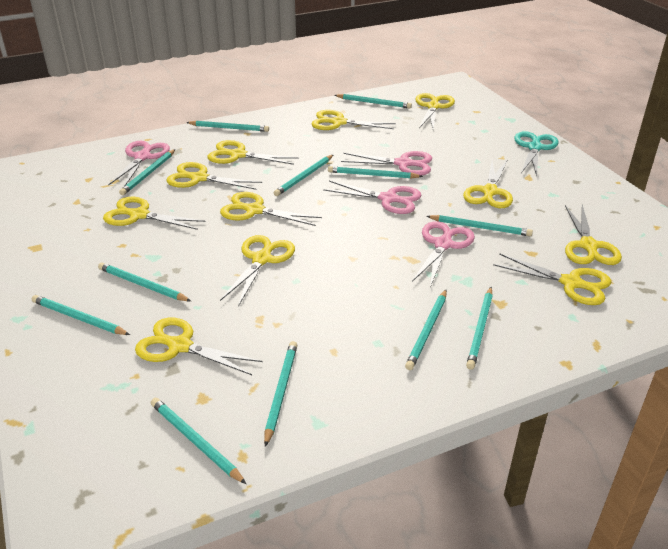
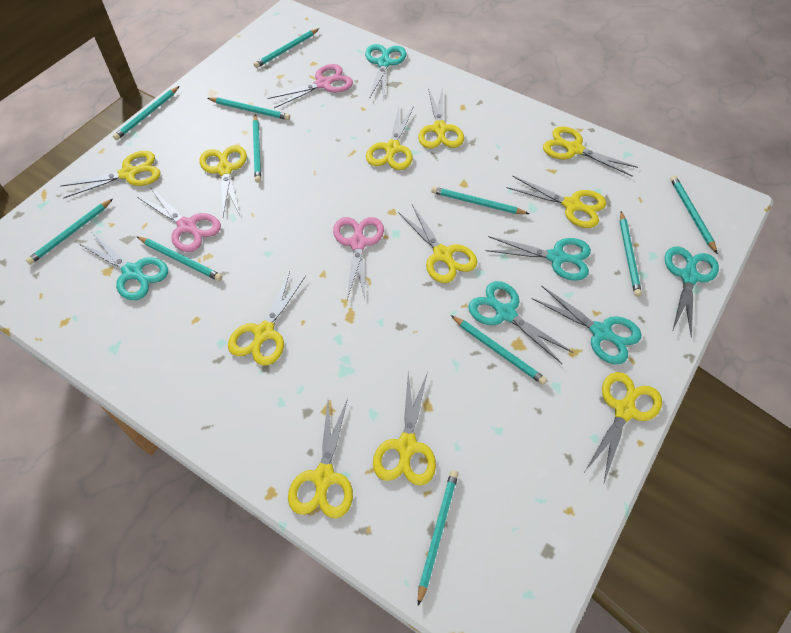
pink scissors: [108,141,170,186] [323,181,422,214] [341,151,432,175] [412,221,475,287] = 4 -> [137,186,221,252] [267,64,353,108] [333,217,384,299] = 3
turquoise pencil: [32,295,130,335] [98,262,191,301] [119,149,175,195] [151,398,246,484] [186,121,269,132] [264,341,297,447] [274,155,333,196] [328,166,423,179] [334,94,412,108] [405,290,447,370] [426,215,533,236] [466,287,493,370] = 12 -> [26,199,113,265] [113,86,179,140] [137,237,222,281] [207,98,290,120] [253,114,261,183] [254,29,319,68] [418,470,458,606] [431,187,529,214] [451,315,547,385] [620,211,642,297] [670,176,717,253] = 11
turquoise scissors: [514,131,559,176] = 1 -> [78,233,168,300] [365,44,406,99] [468,281,573,364] [485,236,591,281] [531,285,641,364] [665,246,719,337] = 6

